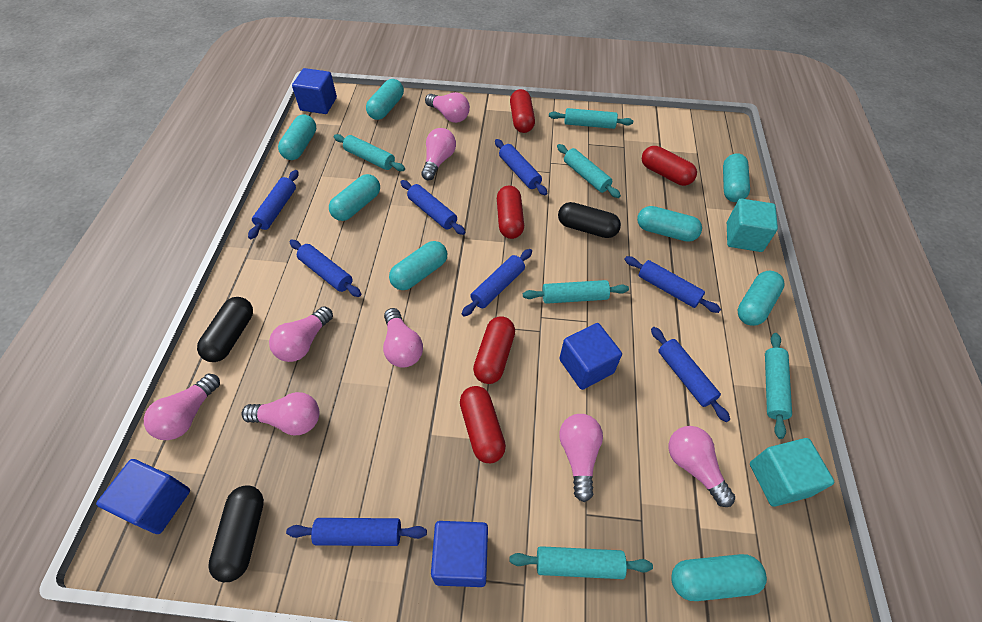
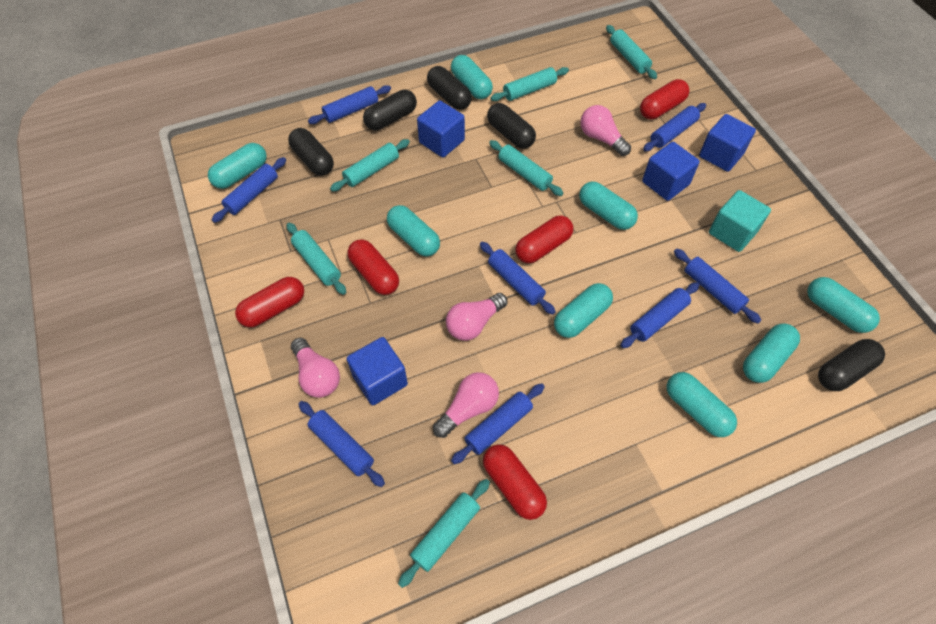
black capsule: [197,297,253,362] [208,485,264,582] [558,202,621,238] = 3 -> [288,128,334,176] [363,89,417,130] [427,66,472,110] [487,103,536,149] [818,339,885,391] = 5
pink light bulb: [144,374,220,440] [242,392,319,435] [269,306,333,362] [383,308,423,368] [421,128,456,180] [425,92,470,123] [559,414,603,502] [669,426,735,507] = 8 -> [291,338,340,398] [433,372,499,438] [446,293,508,341] [580,105,631,156] = 4
turquoise cube: [727,199,778,252] [750,438,834,507] = 2 -> [709,190,771,252] = 1

